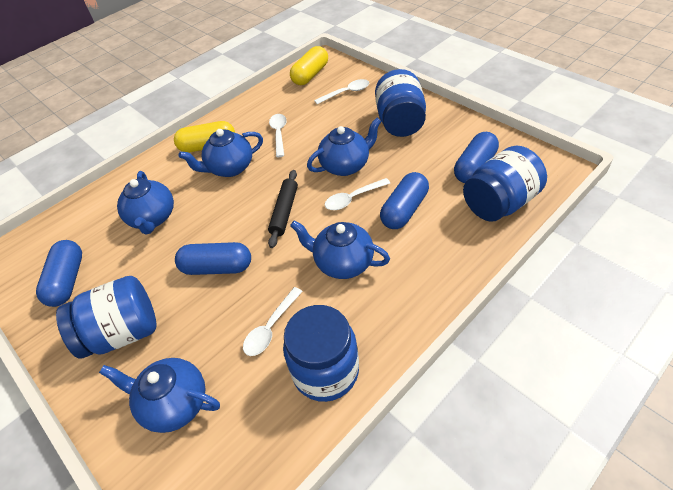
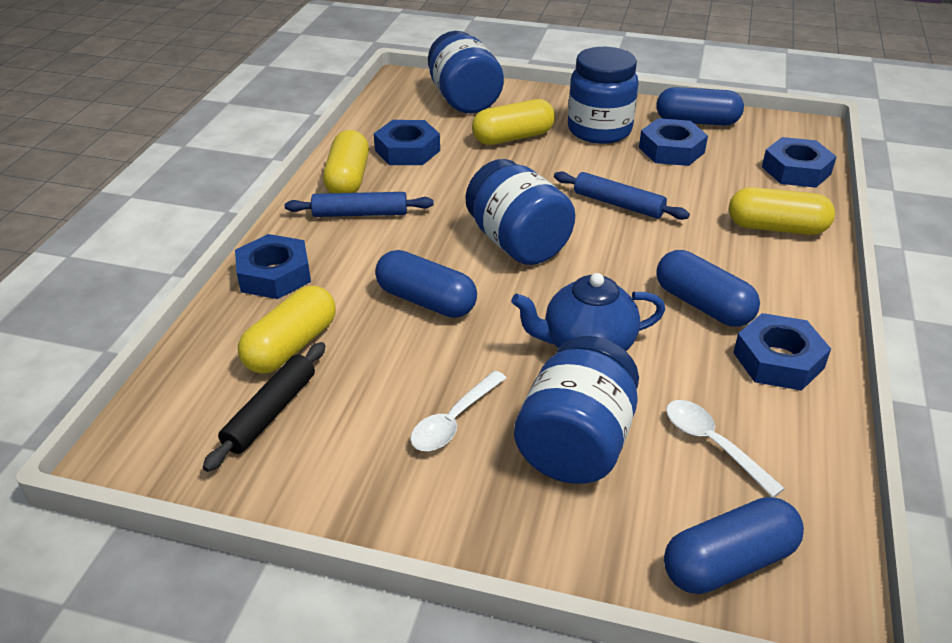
blue nut: none = 0 -> [235,234,311,299] [374,120,440,165] [639,118,708,166] [733,313,831,391] [762,137,837,188] = 5
blue rolling pin: none = 0 -> [285,192,434,217] [554,171,690,220] = 2
blue teapot: [99,358,220,433] [117,171,174,234] [179,129,263,177] [290,220,390,279] [307,118,382,176] = 5 -> [511,273,665,351] = 1
white spoon: [243,287,303,356] [269,114,287,157] [314,79,369,104] [325,178,390,210] = 4 -> [410,371,506,451] [666,400,785,498] = 2
yellow capsule: [174,121,235,153] [290,46,328,85] = 2 -> [238,285,336,374] [323,130,369,193] [472,99,555,145] [729,187,835,235] = 4

